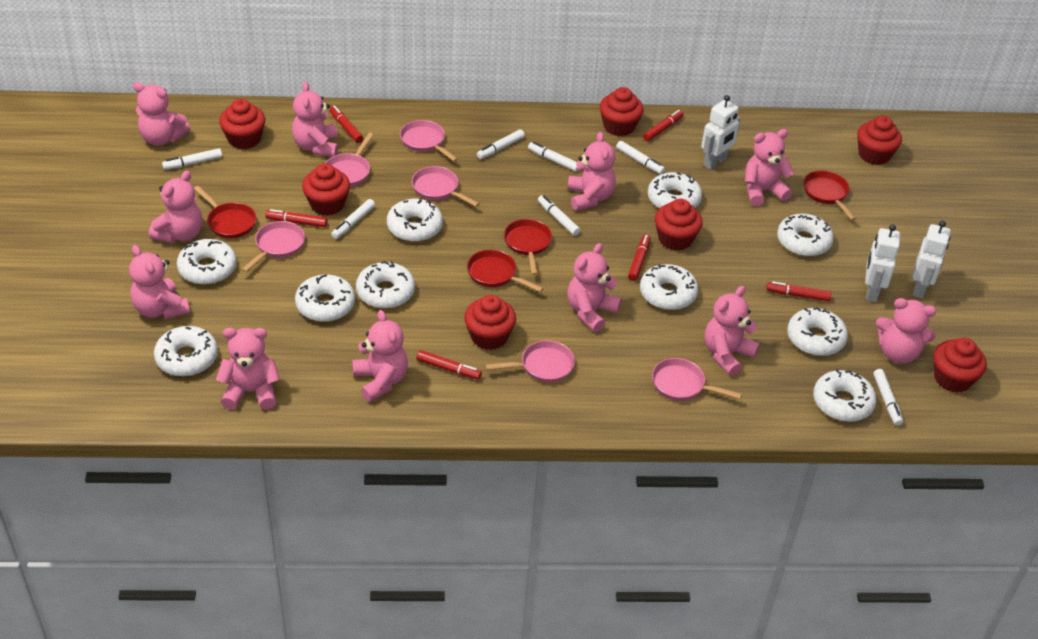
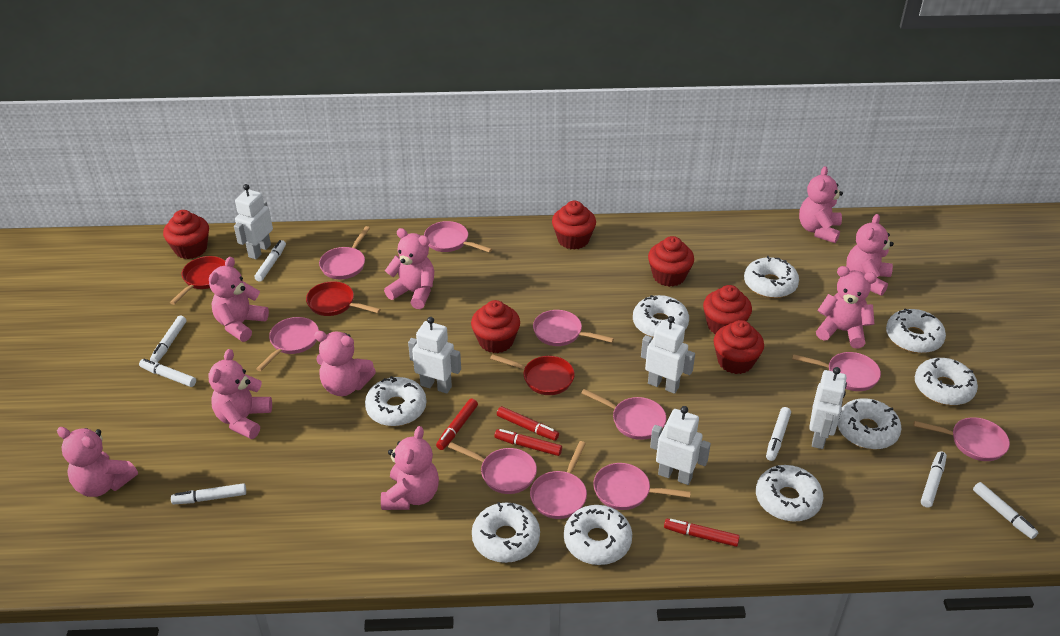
pink pan: [241,221,305,272] [325,133,374,187] [400,120,458,162] [411,166,480,207] [485,340,575,383] [652,358,742,401] = 6 -> [256,317,319,371] [319,226,370,279] [424,221,492,253] [448,442,537,494] [530,441,587,519] [533,310,614,346] [581,389,666,440] [593,463,691,510] [792,352,881,391] [914,417,1010,461] = 10
pink teddy bear: [129,245,190,319] [133,82,190,146] [149,170,202,243] [216,328,280,410] [292,82,338,157] [352,310,408,402] [567,132,616,211] [567,243,621,332] [705,286,760,376] [745,129,794,206] [876,298,937,364] = 11 -> [57,427,138,497] [209,257,269,342] [209,349,272,439] [314,331,376,396] [381,426,439,510] [384,228,434,309] [799,166,843,243] [816,266,877,348] [846,214,894,296] = 9
red cupcake: [219,99,265,149] [302,163,350,216] [464,295,516,350] [600,87,644,136] [655,199,703,251] [857,116,902,165] [933,338,987,393] = 7 -> [163,210,209,259] [471,300,520,353] [552,201,596,250] [648,236,694,287] [703,285,752,334] [713,320,764,374] = 6
red marker: [265,209,328,227] [329,105,363,143] [416,350,482,380] [628,234,651,281] [643,110,684,141] [766,281,831,301] = 6 -> [436,398,478,450] [495,429,562,456] [497,406,559,441] [664,519,740,547] = 4
red pan: [194,186,256,238] [467,250,544,292] [504,219,552,275] [803,171,856,221] = 4 -> [170,256,225,305] [306,281,381,316] [490,354,575,395] = 3
white donut: [154,326,218,376] [177,239,237,285] [295,274,355,322] [356,261,415,309] [387,197,443,242] [640,264,698,310] [648,172,702,208] [777,213,834,257] [787,307,848,356] [813,369,877,422] = 10 -> [365,376,427,426] [472,502,540,563] [564,505,632,565] [633,295,689,338] [744,256,799,298] [756,465,823,522] [837,398,901,450] [886,309,946,353] [915,358,978,405] = 9
white robot: [701,95,741,170] [865,224,900,302] [912,221,951,298] = 3 -> [234,184,273,259] [408,317,461,393] [641,316,695,394] [650,406,711,485] [809,367,847,449] = 5

